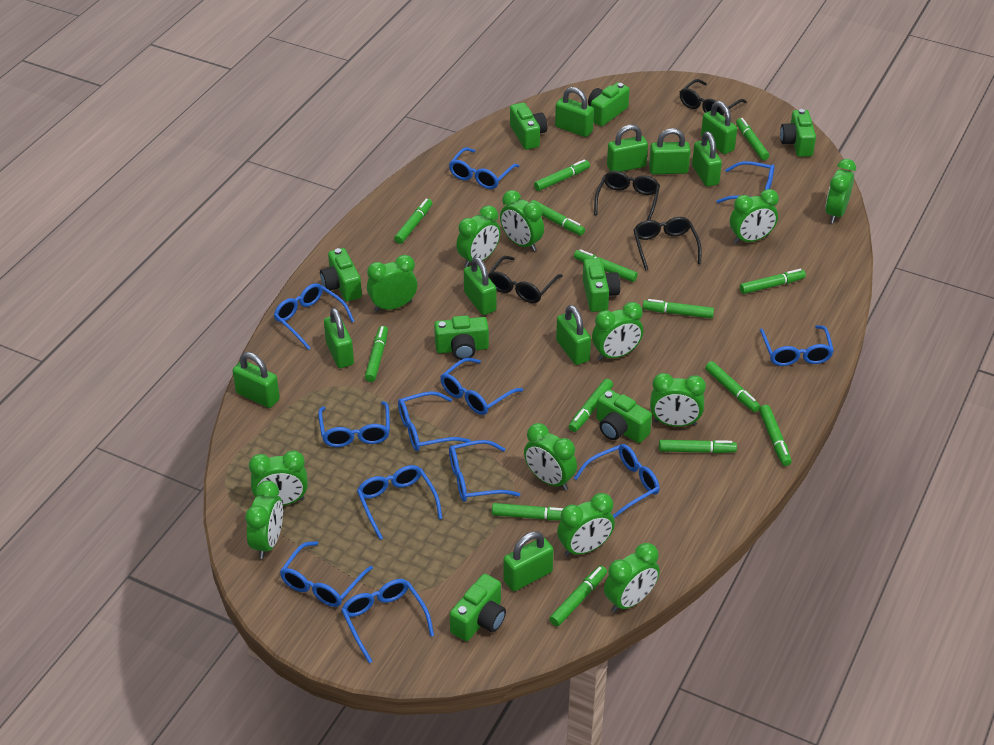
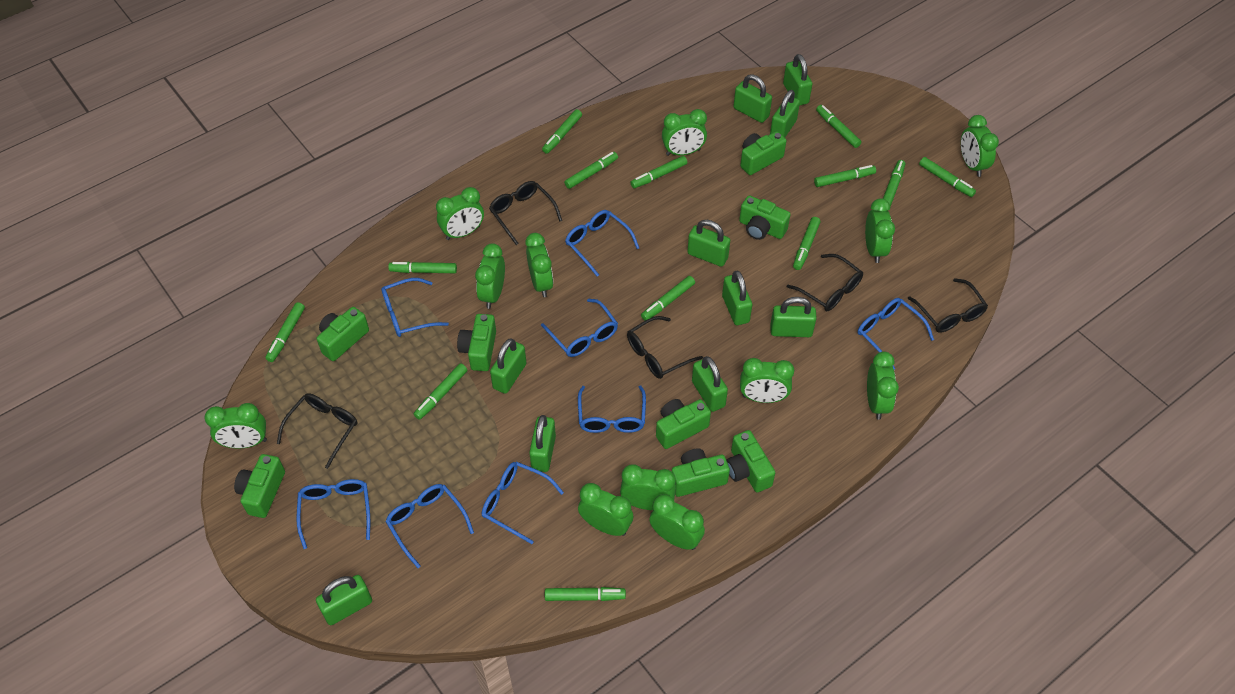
black glasses: [488,256,563,303] [594,171,660,220] [633,217,702,271] [680,79,747,116] = 4 -> [277,393,357,469] [489,181,562,245] [627,316,703,379] [787,254,863,311] [908,278,988,333] = 5
blue glasses: [274,283,354,350] [280,541,373,607] [318,401,390,447] [341,579,434,663] [357,465,443,540] [398,391,471,451] [441,358,523,415] [449,147,519,189] [449,440,520,502] [574,444,660,518] [717,161,774,203] [760,325,834,366] = 12 -> [296,479,370,549] [381,278,449,337] [385,484,474,568] [482,462,564,544] [541,299,618,357] [565,210,639,276] [578,385,646,433] [858,298,934,369] = 8
green marker: [365,326,388,382] [394,199,432,244] [492,503,564,521] [531,200,585,235] [534,159,590,191] [549,566,607,626] [569,379,613,432] [574,249,638,282] [643,299,714,318] [659,440,737,453] [705,361,760,412] [736,118,769,160] [740,269,806,294] [759,405,792,466] = 14 -> [265,302,305,362] [388,262,457,273] [414,363,467,420] [542,109,582,154] [545,587,626,601] [564,152,618,189] [630,156,687,188] [641,276,695,321] [793,217,821,270] [814,165,876,187] [816,105,862,148] [883,160,905,207] [919,157,976,197] = 13

